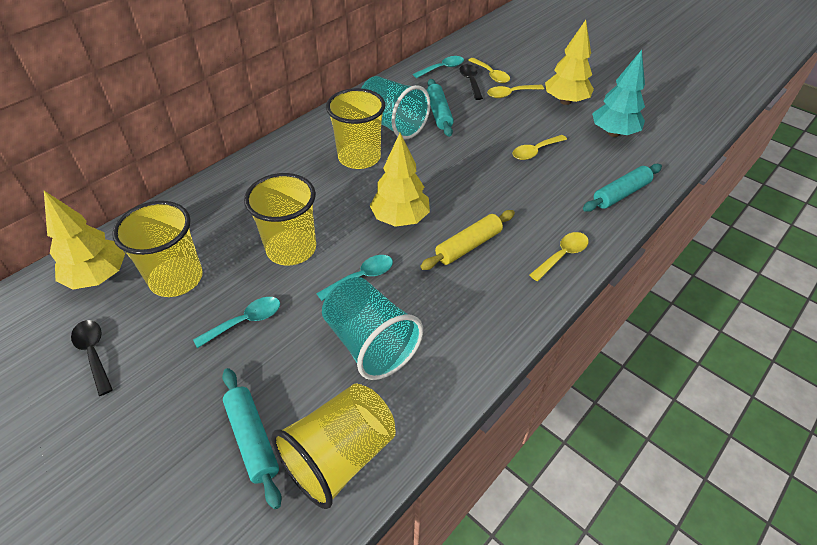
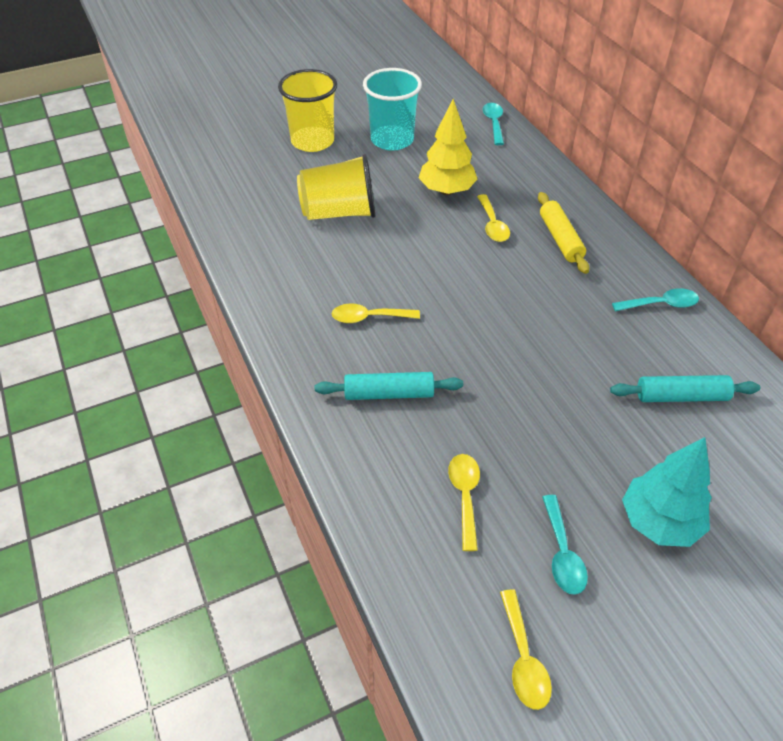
black spoon: [71,320,113,396] [459,64,483,100] = 2 -> none = 0
turquoise cup: [322,277,423,380] [362,76,430,139] = 2 -> [363,68,422,151] = 1
turquoise rolling pin: [222,368,282,509] [427,79,454,137] [583,164,662,212] = 3 -> [315,372,463,400] [610,375,760,402] = 2
yellow cup: [112,201,203,297] [244,173,316,265] [272,383,396,509] [326,88,385,169] = 4 -> [278,69,337,152] [297,153,375,220] = 2
yellow tree: [44,191,125,289] [370,133,430,227] [545,20,594,105] = 3 -> [419,99,478,195] = 1

